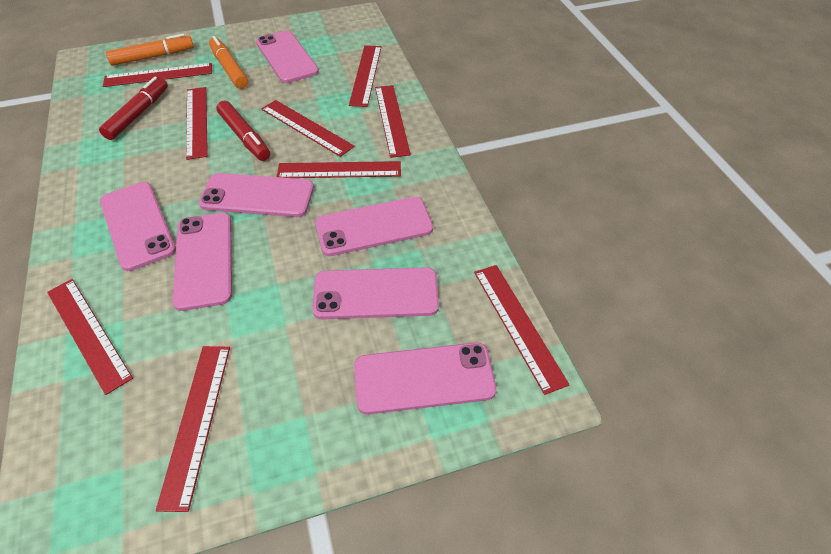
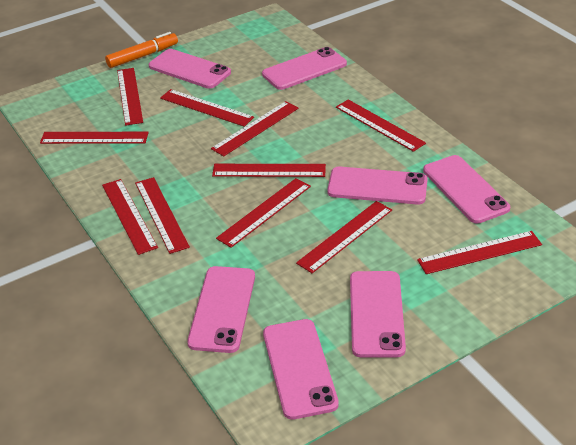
orange marker: [106,34,194,66] [209,36,248,89] = 2 -> [105,32,178,68] = 1
red marker: [99,77,168,140] [216,101,270,161] = 2 -> none = 0
red ruler: [47,279,133,395] [103,63,212,87] [156,346,230,512] [186,87,208,160] [261,100,355,157] [277,161,401,178] [349,45,381,107] [375,85,411,158] [474,265,570,395] = 9 -> [40,132,149,144] [102,179,158,255] [117,68,143,126] [135,177,190,254] [160,89,254,127] [211,101,299,156] [212,164,326,177] [216,178,311,248] [296,201,392,273] [336,99,426,152] [417,231,542,274] = 11

